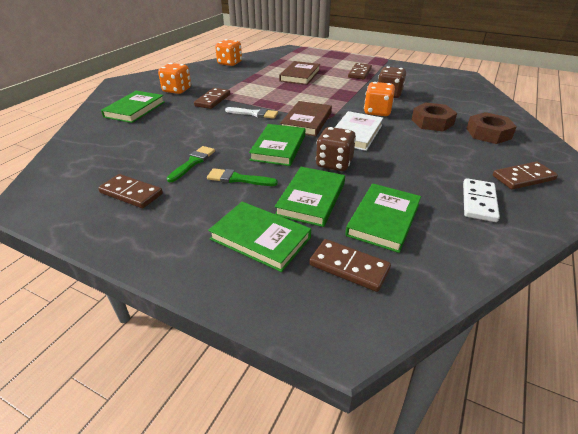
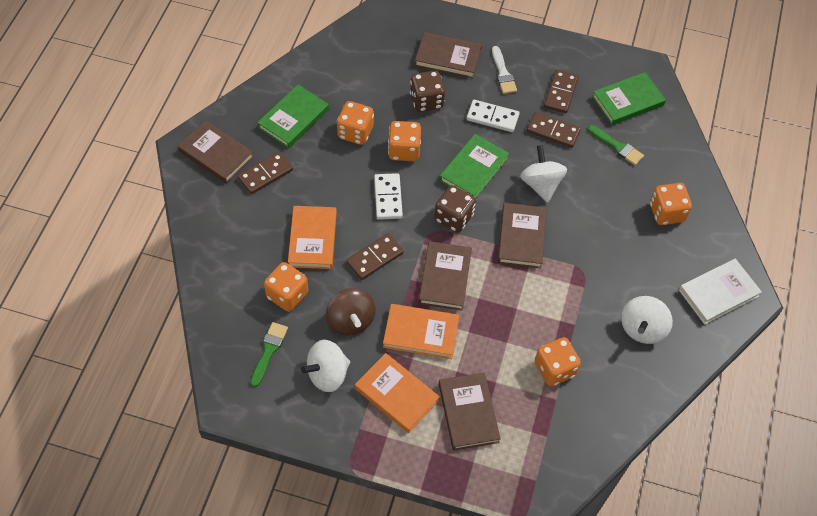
brown book: [279,61,320,85] [280,101,332,136] = 2 -> [178,120,254,184] [415,32,482,78] [419,241,472,311] [439,373,501,451] [498,203,546,268] = 5
brown domino: [98,174,163,208] [194,88,230,109] [309,239,391,292] [348,63,372,80] [493,162,558,190] = 5 -> [238,151,293,194] [346,233,404,280] [527,112,581,148] [544,70,578,113] = 4
brown nut: [411,102,457,132] [466,112,517,144] = 2 -> none = 0
brown spinning top: none = 0 -> [326,288,376,336] = 1
green book: [101,91,165,123] [208,202,311,272] [249,124,305,166] [274,167,345,227] [345,184,421,253] = 5 -> [257,84,329,148] [439,134,509,199] [592,72,666,125] = 3
orange book: none = 0 -> [288,206,337,269] [355,353,440,433] [383,304,459,359] = 3
orange dice: [158,63,191,94] [215,39,242,66] [364,82,395,116] = 3 -> [264,262,308,312] [337,101,374,145] [388,121,421,161] [535,337,581,386] [650,183,692,225] = 5
white domino: [463,178,500,222] = 1 -> [374,173,403,220] [466,100,520,132] = 2
white spinning top: none = 0 -> [301,340,350,392] [520,145,567,203] [621,296,673,344] = 3

